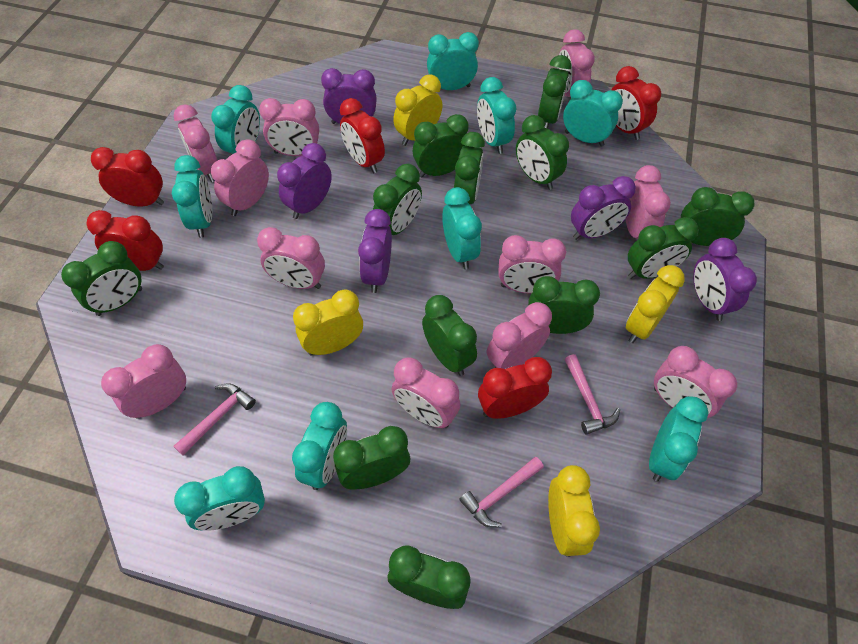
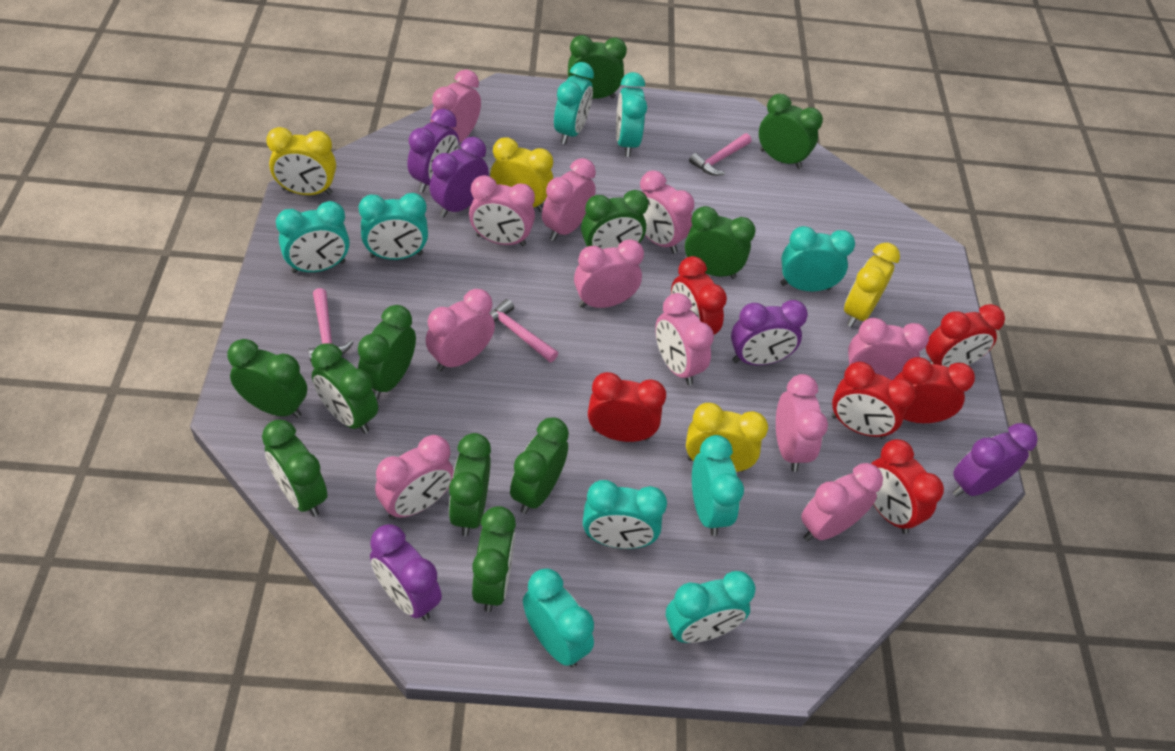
green clock: [61,241,142,316] [333,426,410,490] [373,164,422,235] [388,545,471,609] [413,114,469,177] [422,295,477,376] [454,132,485,204] [516,115,569,190] [528,276,600,334] [538,55,572,129] [628,217,699,279] [681,187,754,246] = 12 -> [227,339,307,418] [262,420,328,517] [311,343,378,434] [358,305,416,399] [449,433,491,536] [472,506,516,612] [510,417,569,514] [568,35,627,99] [581,190,649,249] [685,206,756,279] [759,94,823,169] = 11
red clock: [86,210,164,271] [91,147,164,207] [340,98,385,173] [478,357,552,419] [611,66,661,140] = 5 -> [588,372,666,442] [671,256,727,335] [832,362,916,439] [871,439,944,534] [894,357,975,423] [926,304,1005,368] = 6

